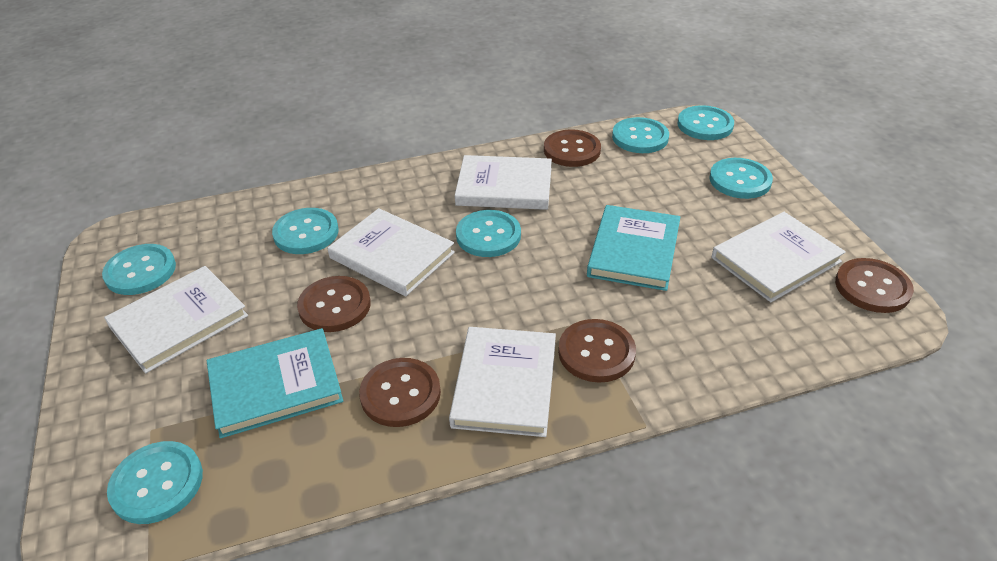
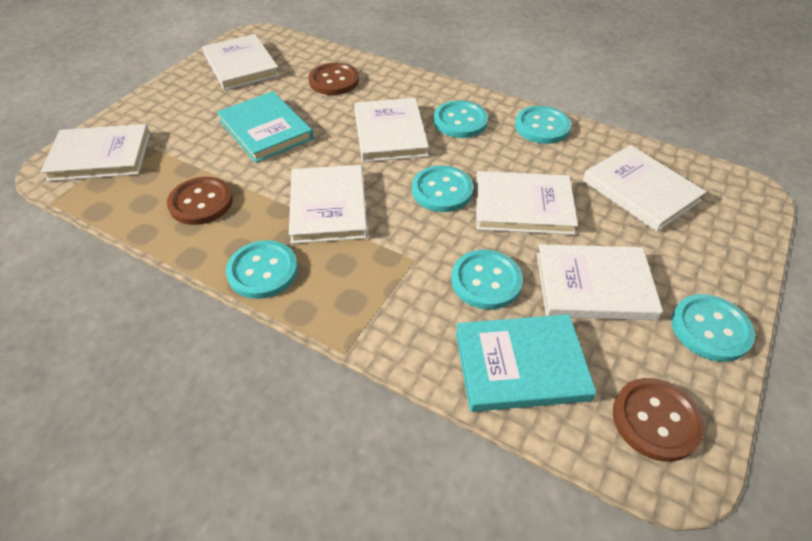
brown button: [297,276,371,332] [359,358,441,427] [544,129,601,167] [558,319,636,383] [835,258,914,313] = 5 -> [167,177,233,225] [308,63,359,95] [613,378,705,462] = 3
turquoise button: [102,244,176,295] [107,441,203,524] [272,208,339,254] [456,210,521,257] [612,117,669,153] [677,105,734,140] [709,158,773,199] = 7 -> [226,240,298,299] [412,165,474,212] [434,100,488,138] [451,250,523,310] [515,106,571,144] [671,294,755,362] = 6
white book: [104,266,248,373] [328,208,455,296] [449,327,556,437] [455,155,552,210] [711,212,846,302] = 5 -> [41,124,150,181] [202,34,280,90] [289,165,368,244] [354,98,429,162] [476,171,578,235] [537,244,663,320] [583,145,706,232] = 7

